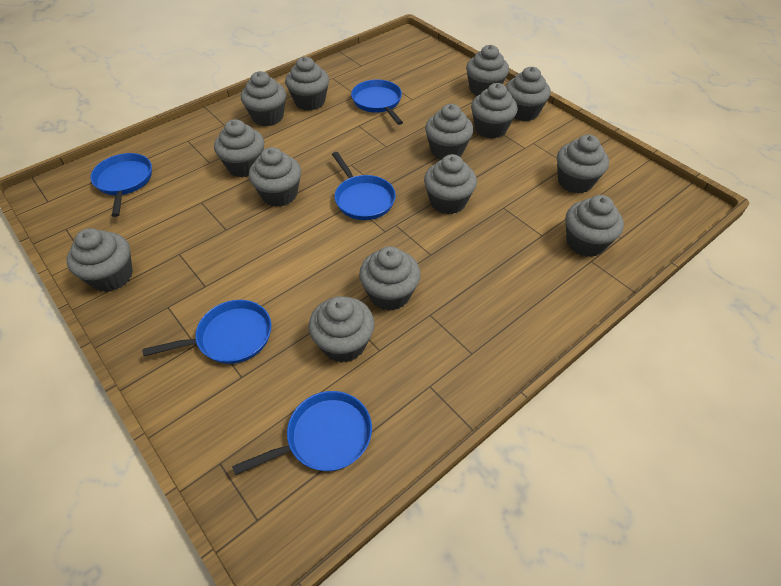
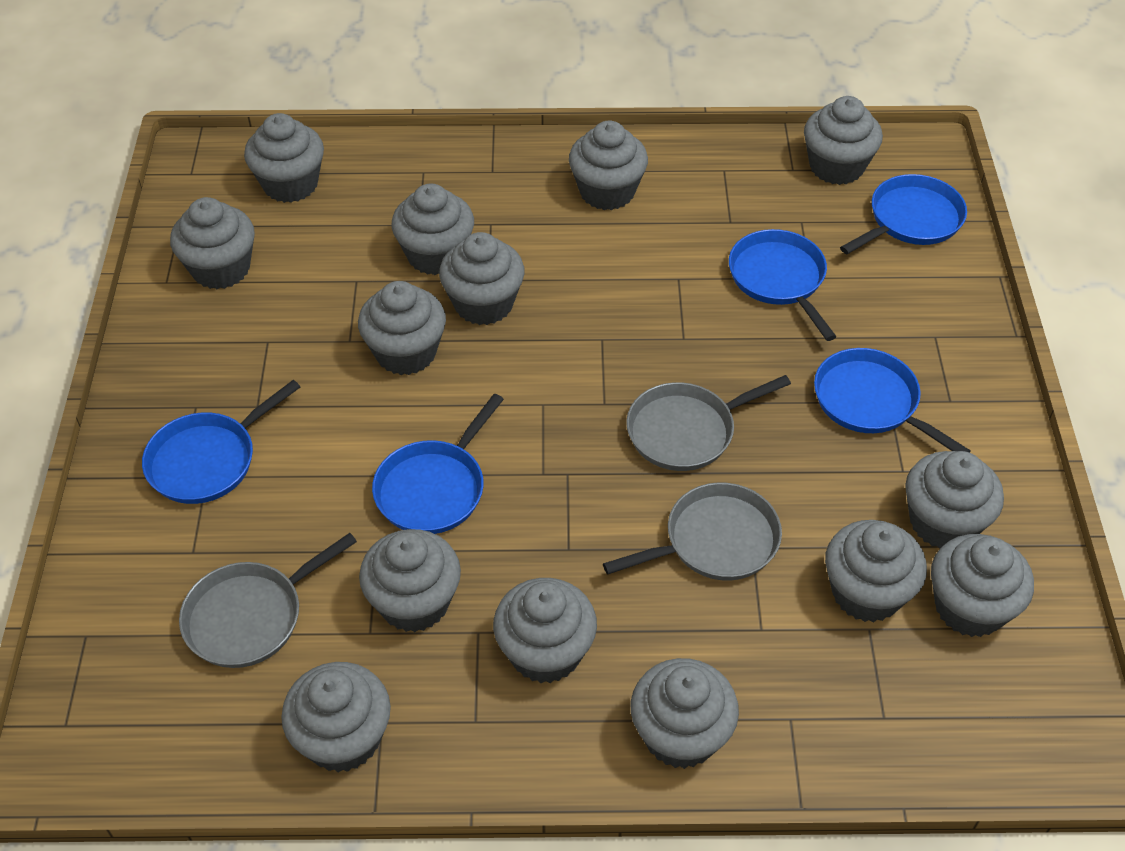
grey pan: none = 0 -> [179,533,357,668] [603,482,782,581] [626,375,791,471] = 3

